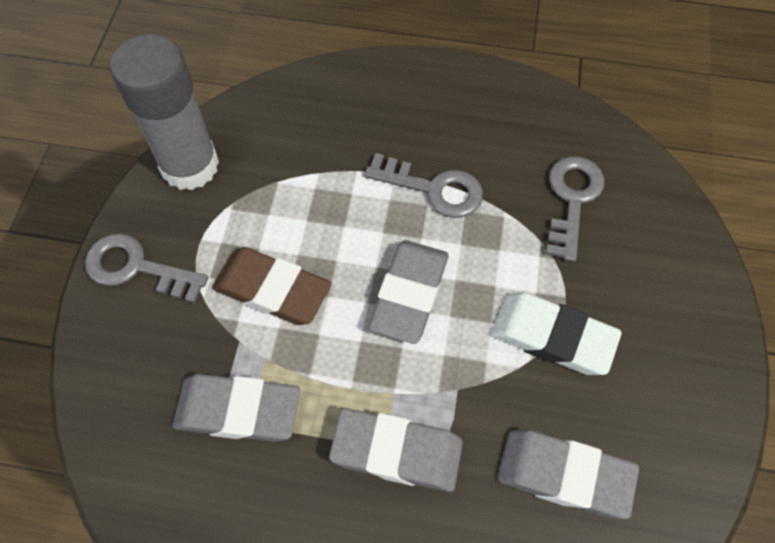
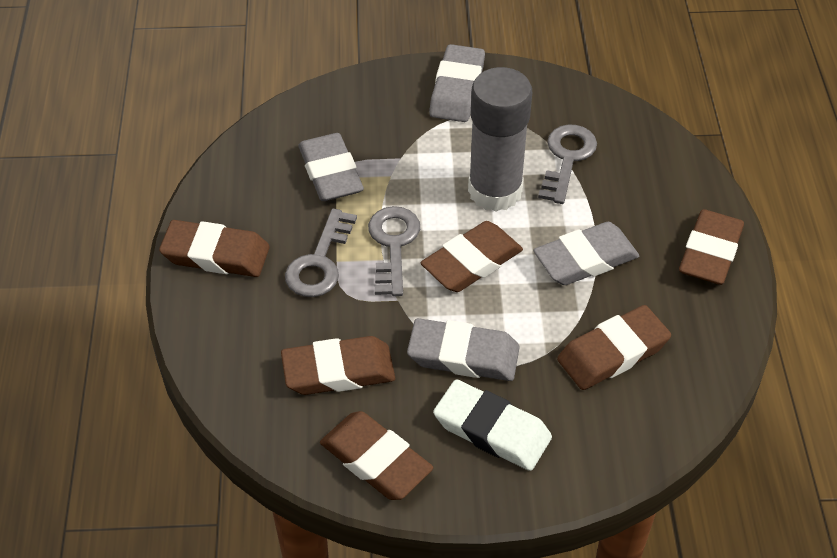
brown eraser: [212,247,331,325] = 1 -> [159,220,270,277] [281,336,395,395] [320,411,433,500] [420,221,523,292] [557,305,671,390] [679,209,744,285] = 6

